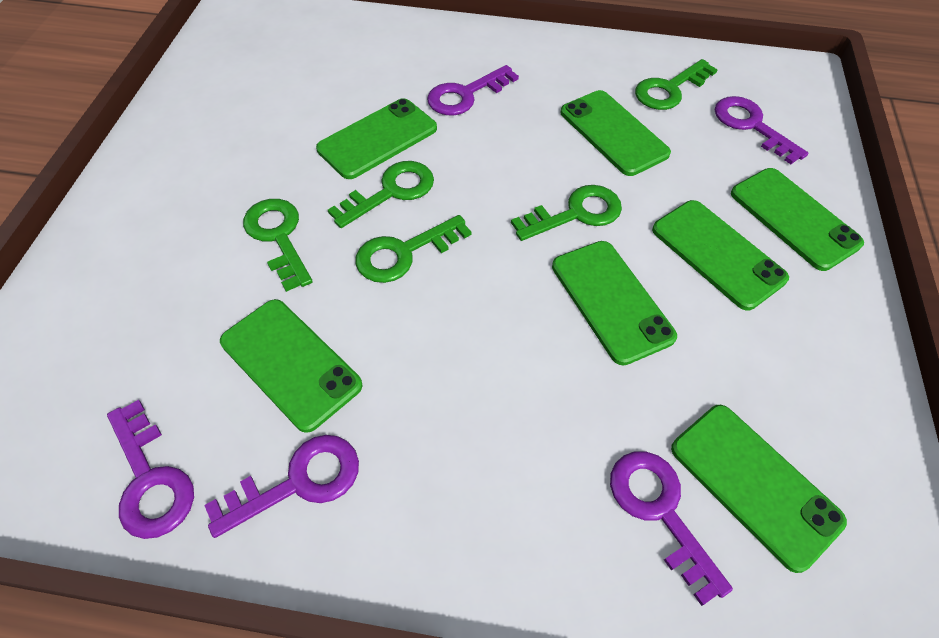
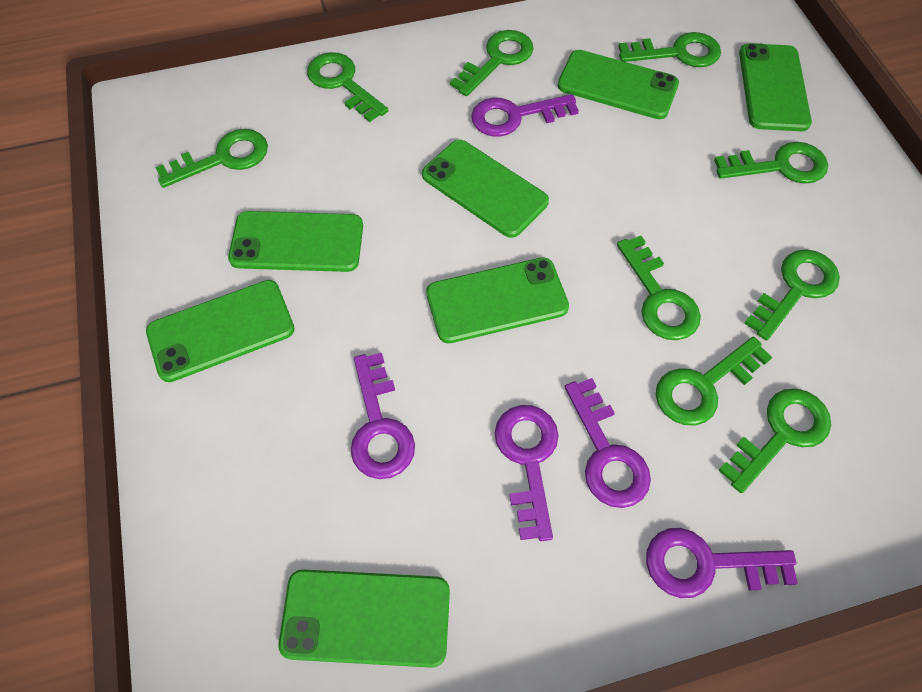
green key: [243,199,313,292] [328,161,434,228] [355,215,471,283] [511,185,622,241] [635,59,718,110] = 5 -> [155,129,268,188] [307,52,389,122] [450,30,533,96] [617,236,701,340] [618,32,721,67] [656,337,773,425] [714,142,828,184] [718,389,831,493] [744,249,840,341] = 9

